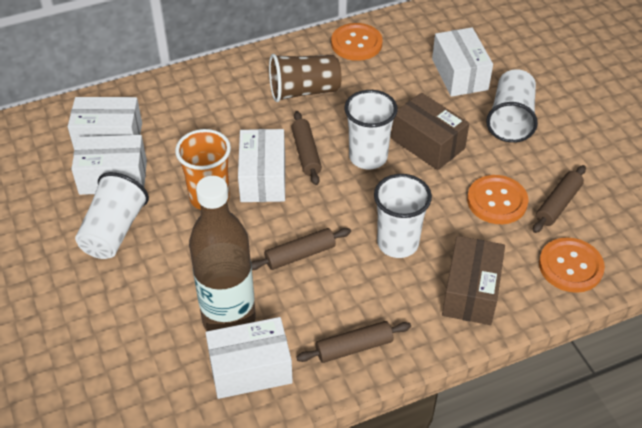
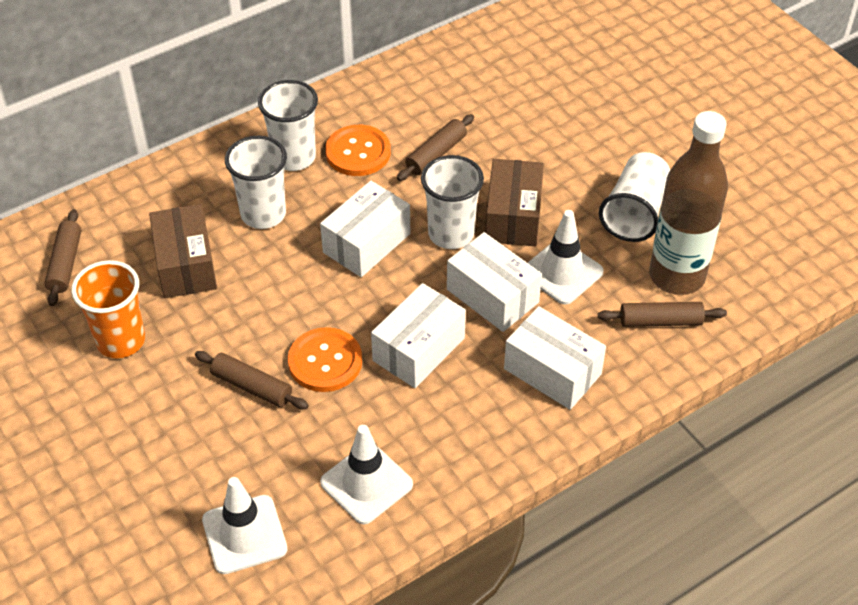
brown cup: [269,54,342,102] = 1 -> none = 0
orange button: [331,23,383,61] [467,175,529,224] [539,237,605,293] = 3 -> [288,327,362,392] [325,125,391,176] = 2
white box: [68,97,142,150] [72,135,147,195] [206,317,293,399] [238,129,285,202] [432,27,493,97] = 5 -> [320,181,410,277] [371,283,466,388] [447,232,542,332] [504,306,606,410] = 4
white traffic cone: none = 0 -> [202,477,287,574] [320,425,413,524] [528,210,604,305] = 3

